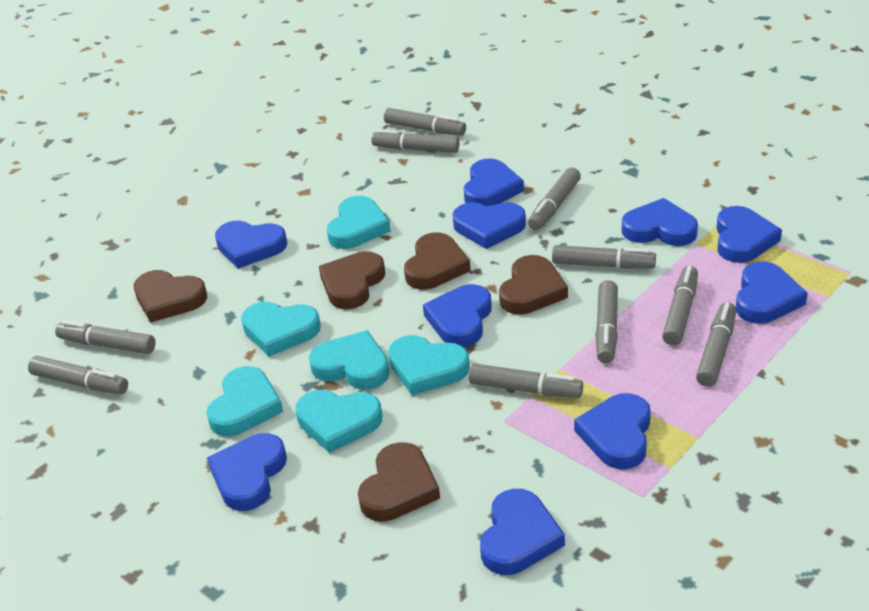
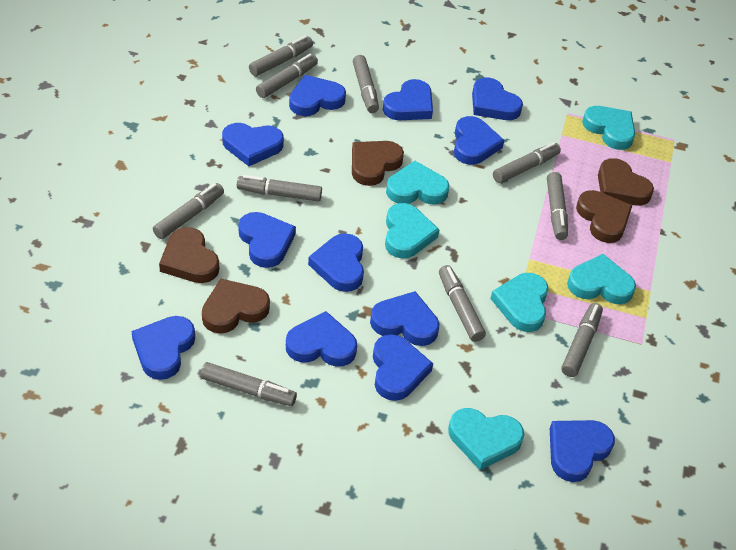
blue heart: [207,433,287,511] [215,221,287,269] [423,284,492,347] [452,202,526,249] [464,158,524,206] [480,489,565,575] [574,393,651,469] [622,198,698,246] [717,206,782,263] [736,262,808,324] = 10 -> [131,316,195,380] [222,123,284,166] [239,212,296,268] [286,311,357,367] [289,75,346,116] [308,233,364,292] [370,291,439,346] [373,334,433,401] [383,79,433,120] [454,116,504,165] [472,78,523,120] [550,420,615,482] = 12

